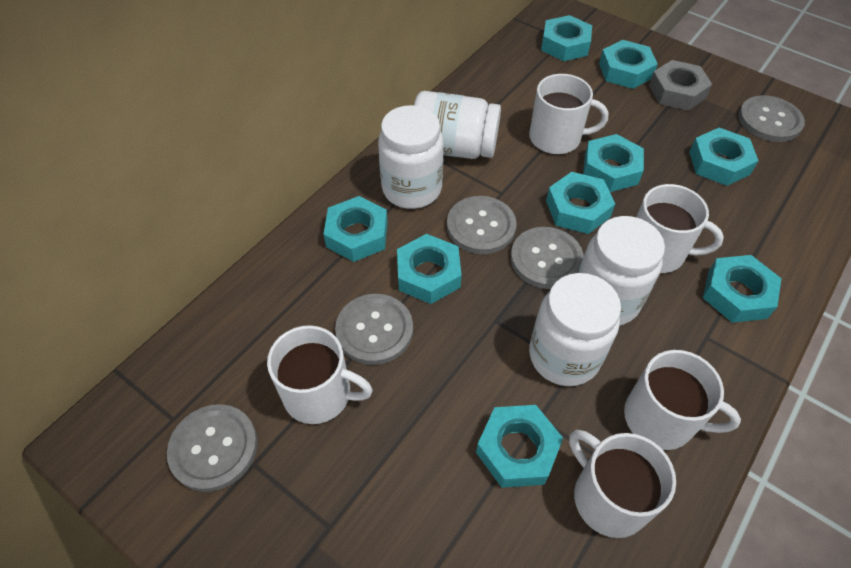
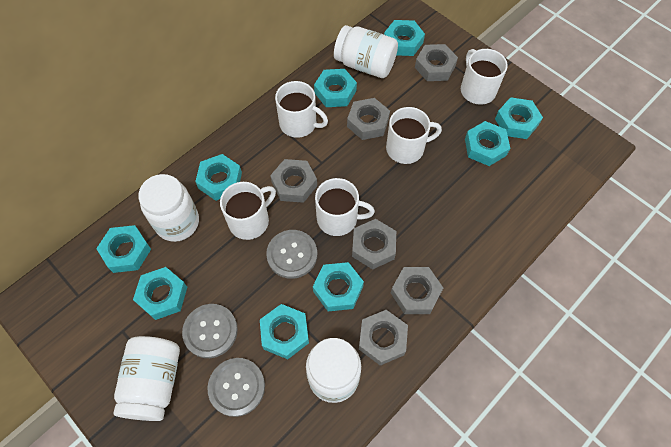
grey button: [167,404,258,492] [335,294,413,365] [447,196,517,254] [511,227,584,289] [738,95,805,142] = 5 -> [182,304,238,358] [208,358,265,417] [266,230,317,279] = 3
grey nut: [649,60,712,111] = 1 -> [270,159,317,203] [347,98,390,140] [352,219,396,269] [359,310,408,366] [391,267,443,314] [415,44,458,81] = 6

